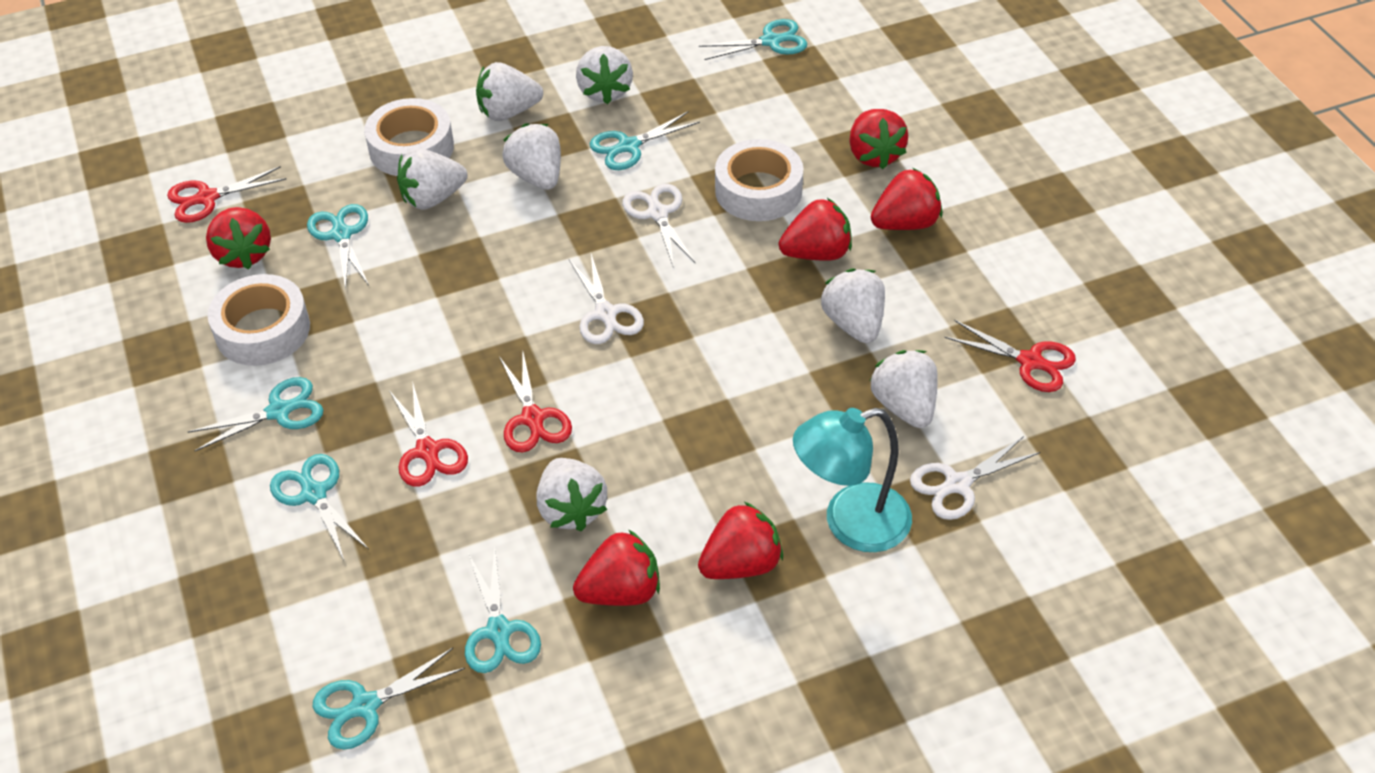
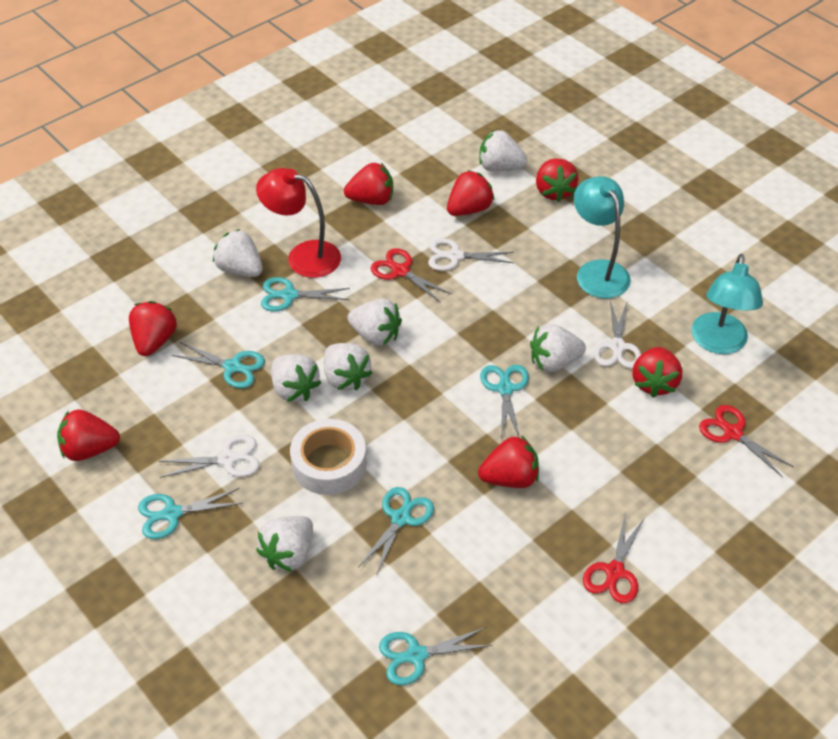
red lamp: none = 0 -> [256,168,341,278] = 1
red scissors: [167,166,286,223] [389,384,468,487] [499,353,572,452] [945,320,1076,392] = 4 -> [370,248,451,303] [583,512,645,603] [699,405,794,477] = 3
red strawberry: [206,207,271,269] [573,529,660,606] [698,502,783,579] [779,198,852,261] [849,109,908,169] [871,168,942,230] = 6 -> [57,409,120,461] [129,301,177,356] [344,163,393,205] [447,170,495,216] [478,435,539,488] [536,159,579,202] [633,347,682,398] = 7
turquoise lamp: [793,408,912,552] = 1 -> [574,176,631,298] [691,254,763,354] = 2
turquoise scissors: [188,377,323,451] [270,454,368,560] [307,204,369,290] [313,648,465,750] [465,548,541,673] [590,111,700,170] [699,19,807,60] = 7 -> [138,488,243,539] [172,342,265,388] [261,277,350,312] [359,487,434,576] [379,627,493,685] [480,365,529,439] = 6
white tape: [208,274,310,366] [364,98,454,176] [715,139,803,221] = 3 -> [290,419,366,495] = 1

